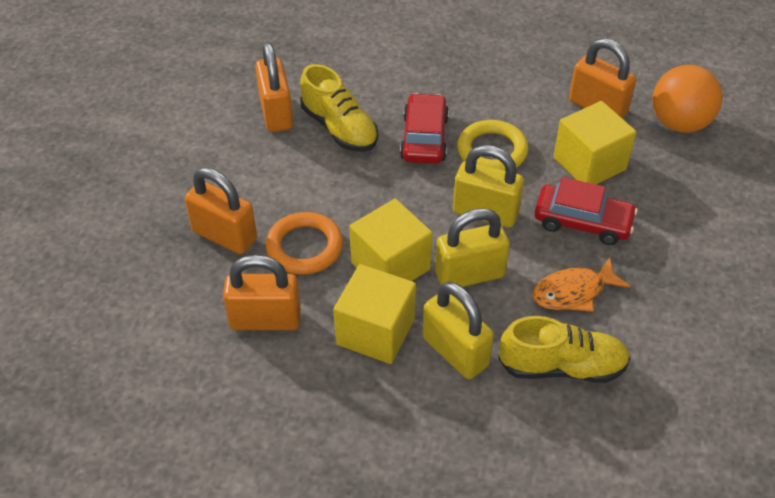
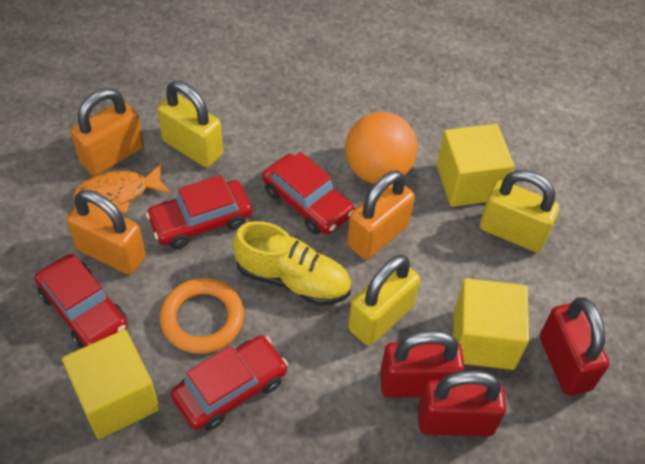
orange padlock: [185,167,257,254] [223,255,301,330] [255,42,293,132] [569,38,636,118] = 4 -> [67,190,146,275] [71,88,144,176] [347,170,415,260] = 3
red car: [400,93,449,164] [534,177,638,245] = 2 -> [35,254,128,348] [146,175,252,249] [171,335,288,430] [262,152,355,235] = 4
red padlock: none = 0 -> [380,330,465,398] [418,370,506,437] [540,297,609,396] = 3
yellow ring: [457,120,528,170] = 1 -> none = 0
yellow shoe: [300,64,378,152] [499,316,630,383] = 2 -> [233,221,351,306] = 1

